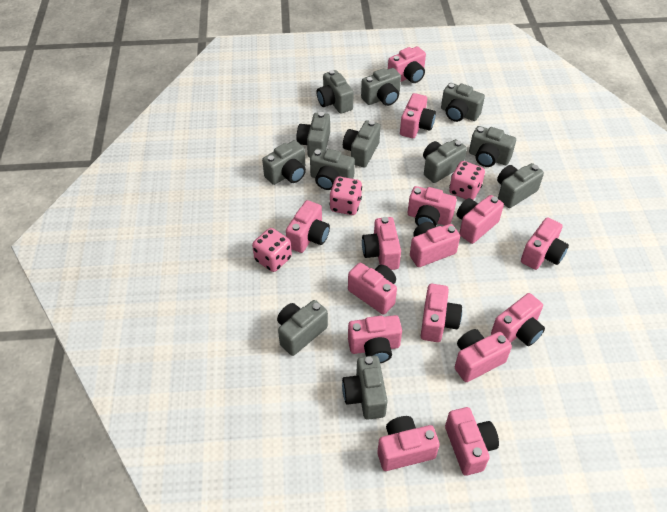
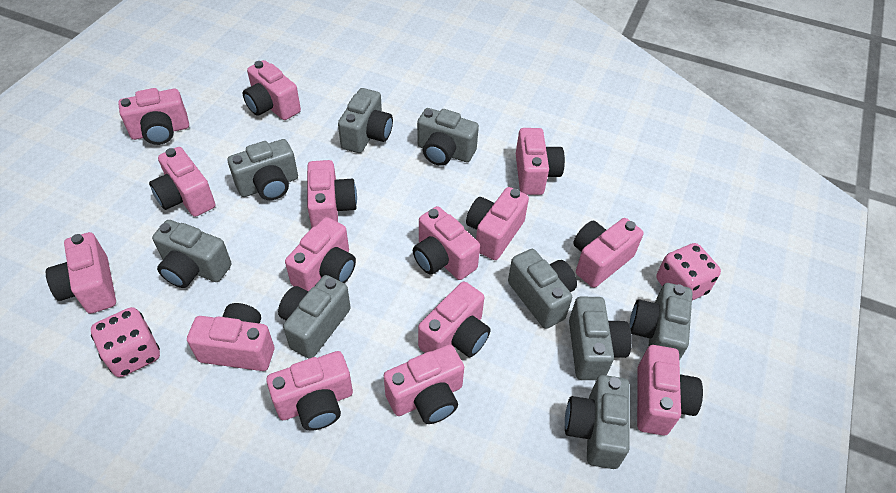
grey camera: [262,140,306,185] [277,300,328,356] [297,112,330,158] [310,148,355,190] [316,70,354,114] [342,356,388,419] [343,120,381,168] [361,68,401,106] [423,139,467,183] [441,83,485,122] [469,126,516,167] [497,163,544,208] = 12 -> [152,220,232,288] [228,139,298,200] [278,275,351,359] [338,88,393,153] [417,108,479,166] [508,249,577,329] [565,375,630,469] [569,297,632,380] [629,283,693,361] = 9
pink dice: [252,228,292,272] [329,177,362,215] [449,161,485,200] = 3 -> [91,307,160,377] [656,243,721,301] = 2

